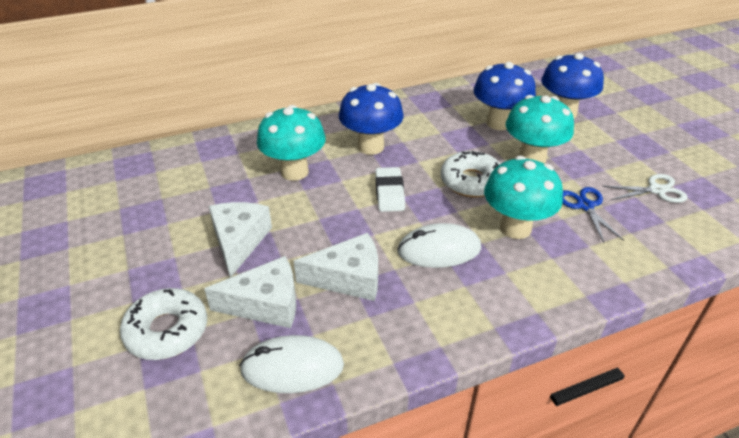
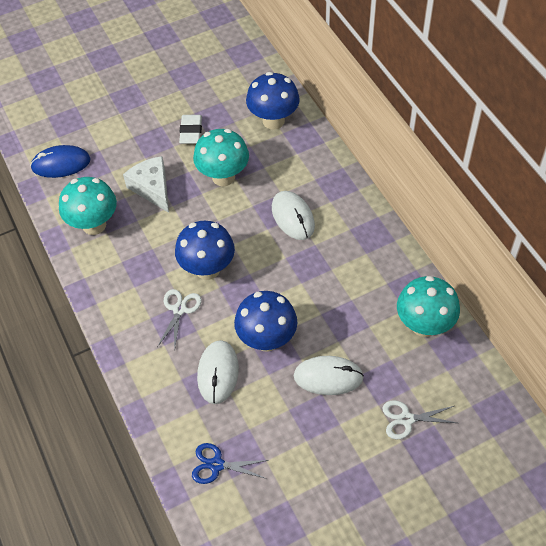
blue mouse: none = 0 -> [30,145,91,178] = 1
white cheese: [204,256,296,328] [209,202,272,278] [294,233,378,301] = 3 -> [123,156,169,213] = 1
white donut: [120,288,207,360] [441,151,501,197] = 2 -> none = 0
white mouse: [239,335,344,393] [397,223,481,268] = 2 -> [197,340,239,404] [272,191,315,240] [294,356,364,395] = 3
white scissors: [602,174,687,203] = 1 -> [157,289,201,350] [383,400,457,440] = 2

